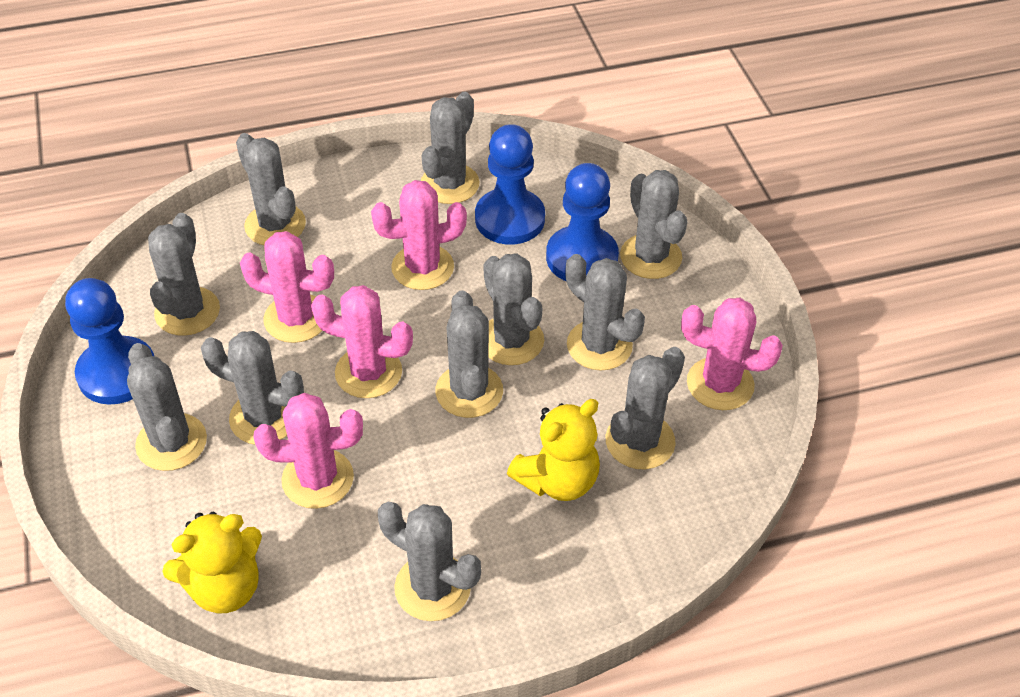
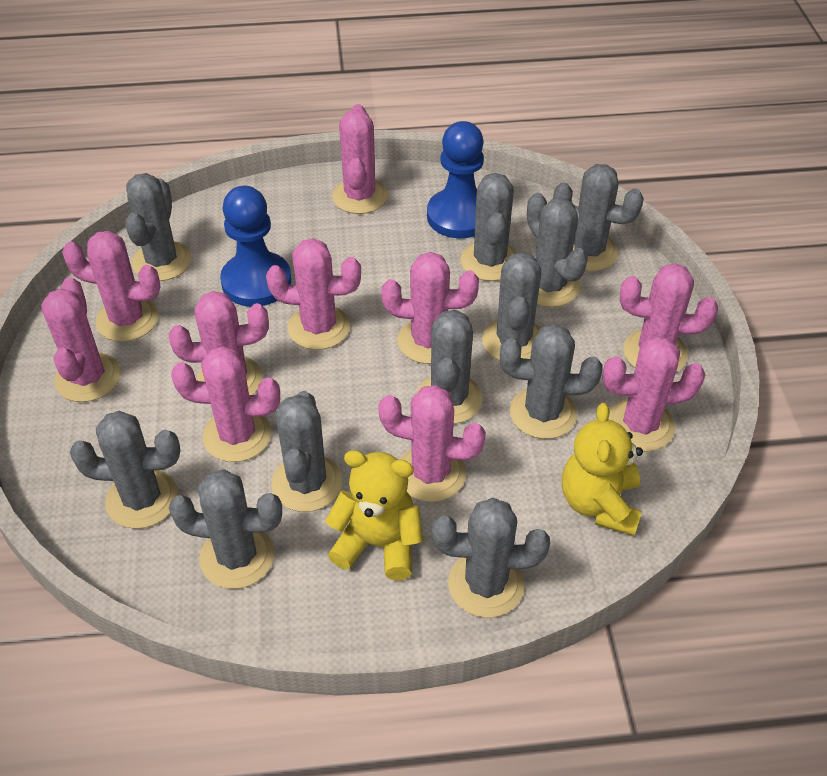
blue pawn: [65,278,154,405] [475,124,545,245] [546,163,619,281] = 3 -> [220,186,292,307] [427,121,484,238] = 2
pink cactus: [240,231,334,343] [253,393,363,509] [311,285,413,398] [371,180,467,290] [681,298,783,410] = 5 -> [41,277,121,402] [62,231,161,342] [169,291,269,395] [171,346,280,462] [266,238,361,350] [332,104,388,214] [378,385,486,502] [381,252,479,364] [602,336,705,452] [620,264,718,372] = 10

